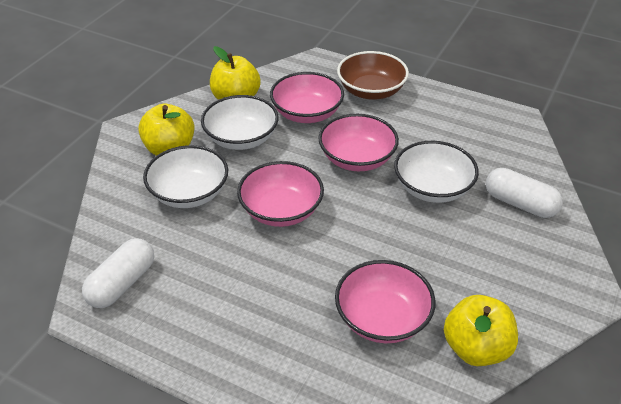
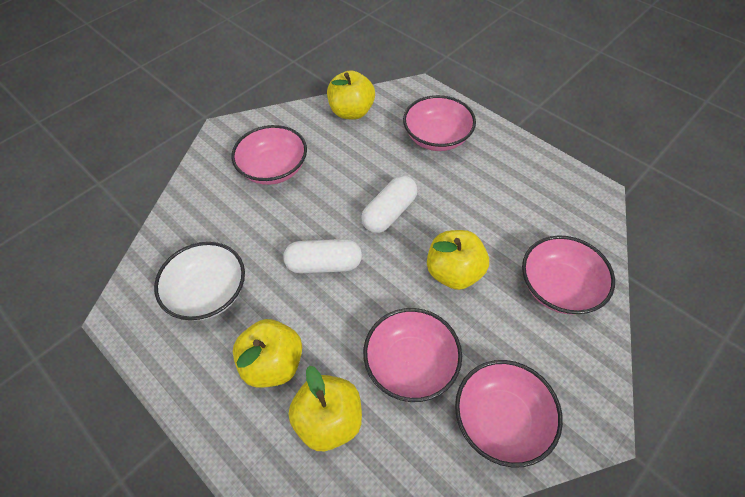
brown bowl: [337,51,409,100] = 1 -> none = 0
pink bowl: [237,161,324,227] [270,72,344,123] [318,114,399,171] [335,260,435,343] = 4 -> [231,125,307,185] [363,308,462,402] [403,95,476,151] [455,360,563,467] [522,235,615,315] = 5
white bowl: [143,145,228,208] [201,95,279,150] [394,141,479,203] = 3 -> [154,242,245,321] = 1
yellow apple: [138,104,195,156] [210,46,261,100] [444,295,518,366] = 3 -> [233,319,302,388] [289,366,362,451] [327,70,375,120] [427,230,489,290] = 4

